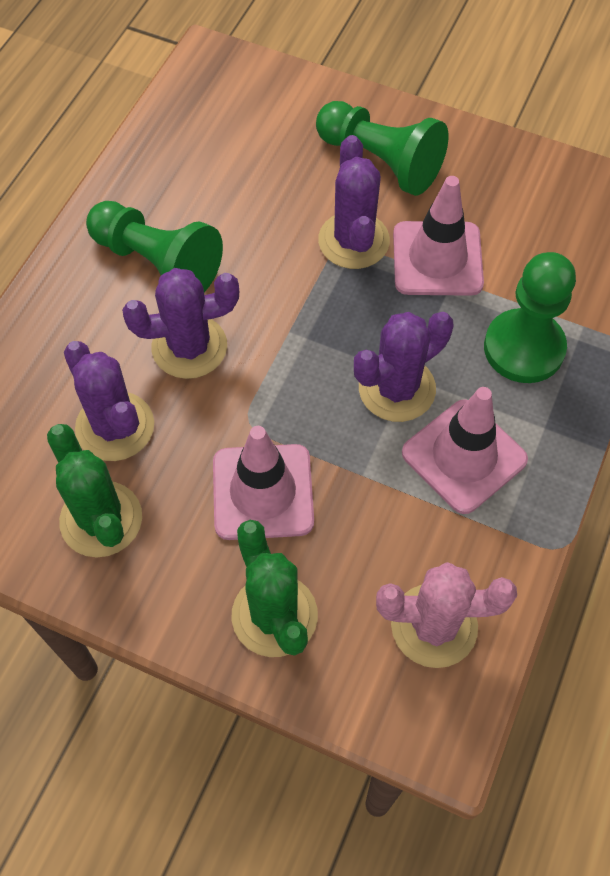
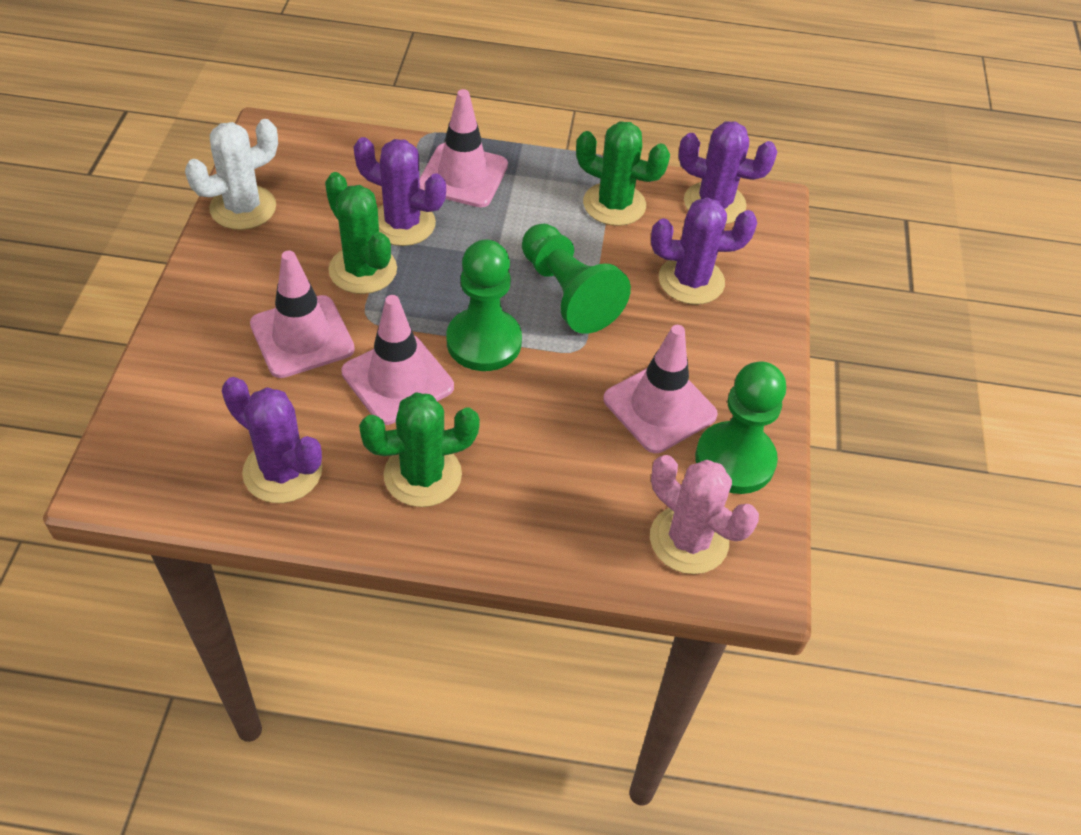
green cactus: [47,424,142,557] [232,520,318,657] = 2 -> [325,172,397,294] [359,392,480,507] [576,121,670,226] = 3
pink traffic cone: [213,426,314,540] [393,176,484,296] [402,387,528,514] = 3 -> [250,251,355,378] [341,295,454,425] [420,89,508,207] [603,325,718,453] = 4
white cactus: none = 0 -> [185,119,278,230] = 1

